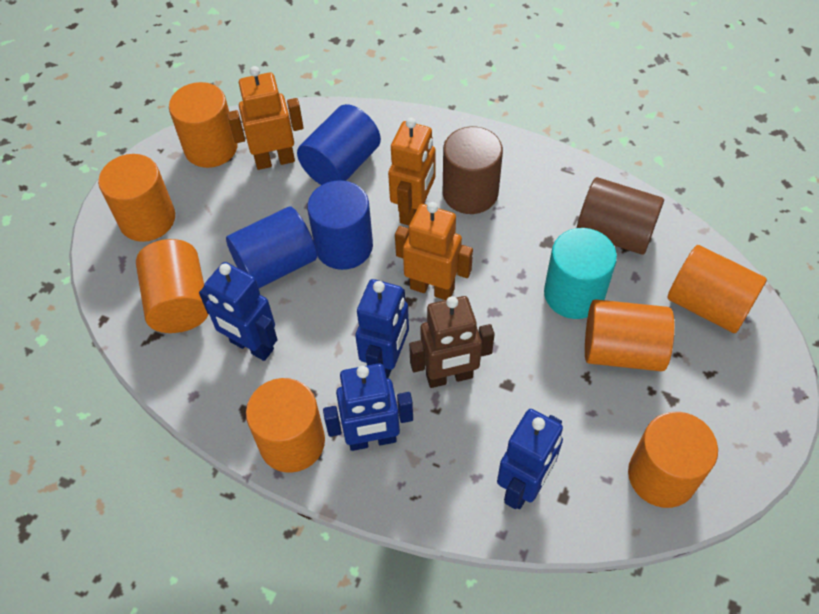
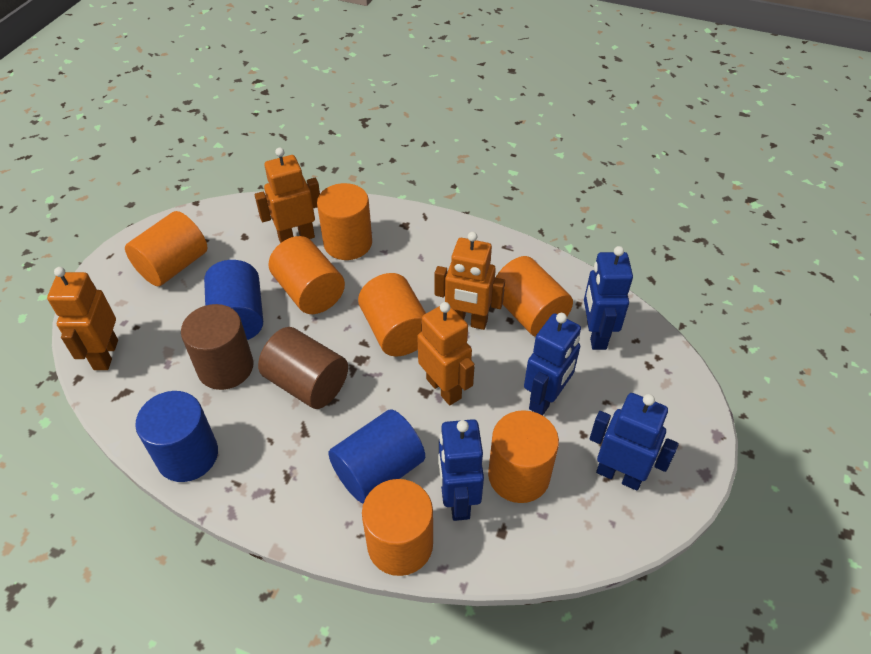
brown robot: [409,296,495,388] = 1 -> none = 0
orange robot: [227,66,304,170] [388,118,436,225] [395,202,473,300] = 3 -> [47,267,118,370] [255,148,320,243] [417,302,475,405] [435,232,505,330] = 4
turquoise cylinder: [544,228,617,319] = 1 -> none = 0

